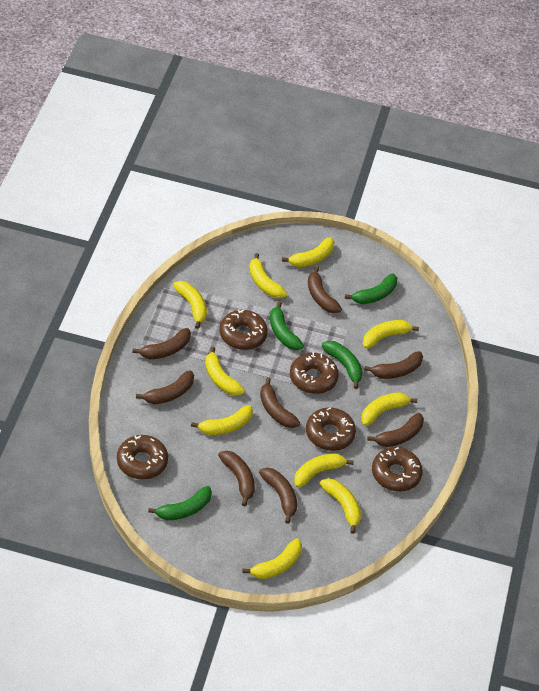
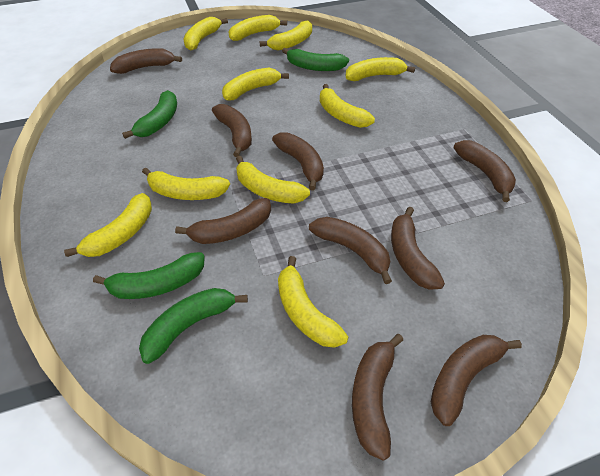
brown banana: [132,328,191,359] [136,370,194,404] [218,451,255,506] [259,468,297,524] [260,377,300,428] [308,266,342,313] [364,351,423,379] [367,413,424,447] = 8 -> [110,48,182,74] [175,198,271,244] [212,104,252,157] [272,132,324,191] [309,217,392,284] [352,334,403,461] [391,206,445,290] [431,335,522,426] [454,140,516,202] = 9
brown donut: [117,435,168,480] [219,310,268,350] [290,352,339,394] [306,407,356,451] [372,447,423,492] = 5 -> none = 0

